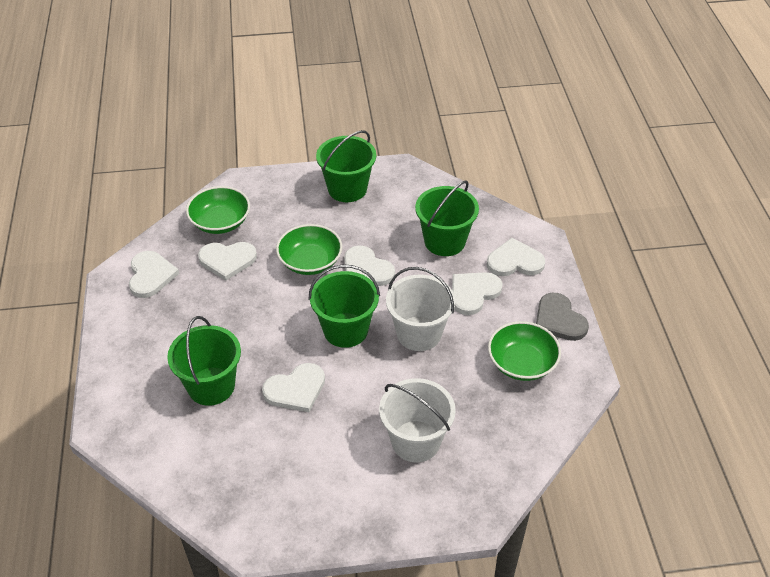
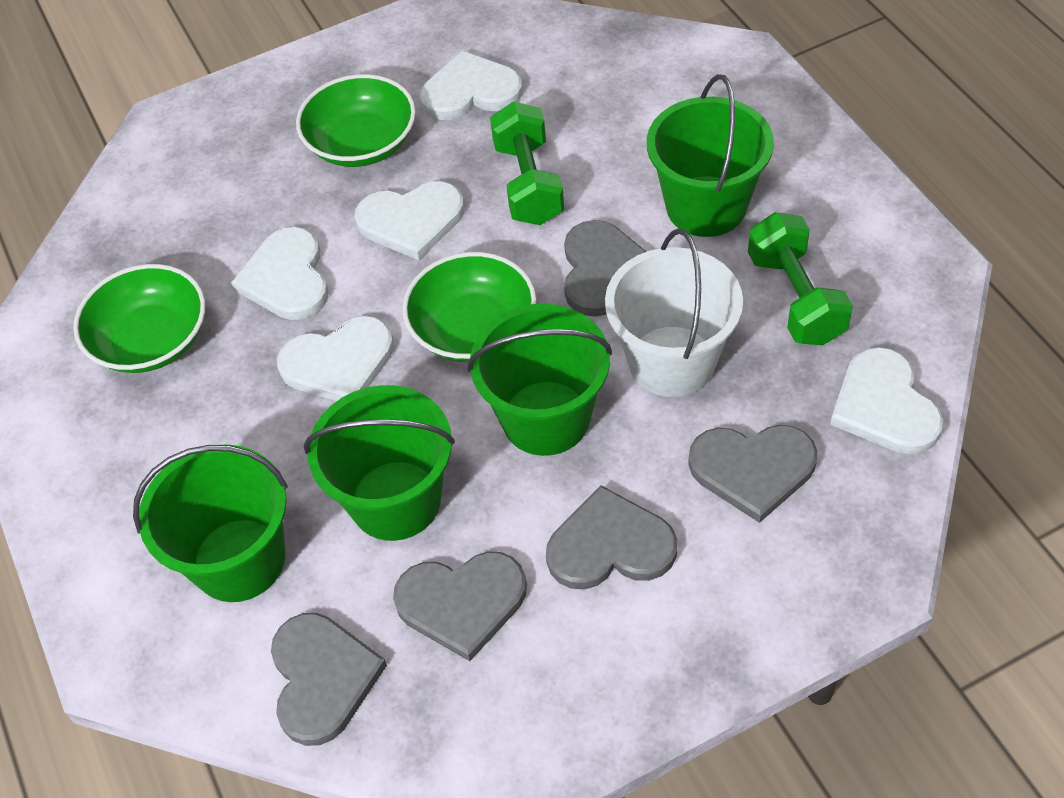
green dumbbell: none = 0 -> [490,102,564,225] [748,212,853,345] = 2
grey heart: [536,293,589,341] = 1 -> [271,613,387,746] [393,552,527,661] [546,485,677,590] [564,220,646,317] [688,425,818,523] = 5
white bucket: [379,378,456,462] [386,267,455,351] = 2 -> [605,228,743,397] = 1
white heart: [129,251,179,298] [198,242,257,281] [262,363,325,412] [344,245,395,286] [452,272,503,315] [487,238,545,276] = 6 -> [231,227,329,320] [277,316,394,401] [354,181,464,260] [420,51,522,120] [830,347,943,454] = 5

